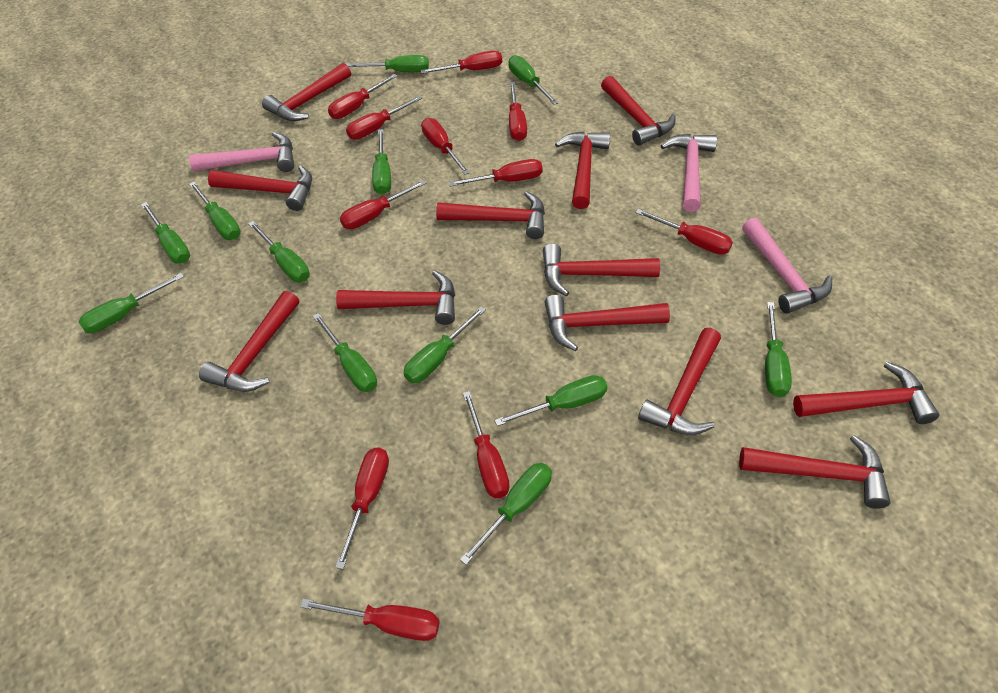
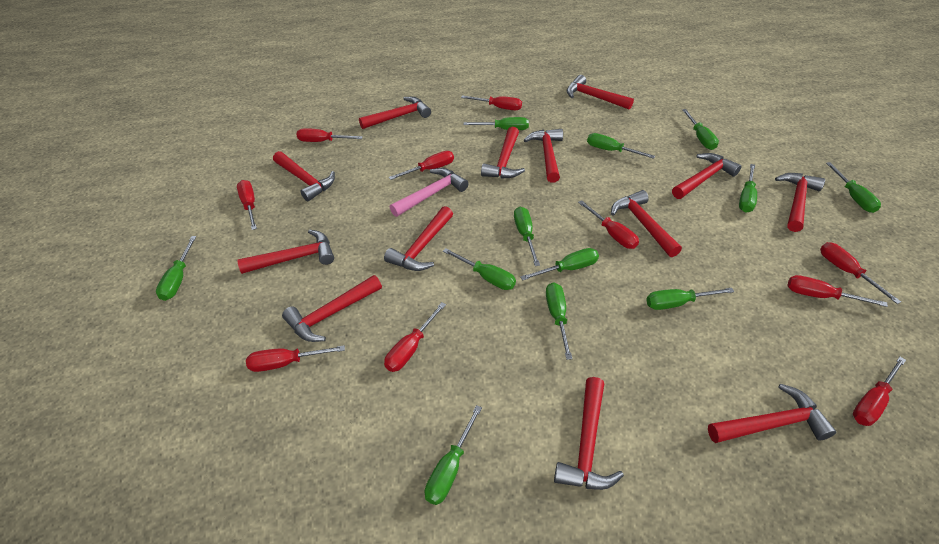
pink hammer: [189,132,294,172] [661,134,717,212] [742,218,832,314] = 3 -> [390,168,469,217] = 1
red hammer: [199,291,299,392] [208,165,312,211] [262,63,351,121] [336,271,455,325] [436,191,545,239] [543,243,660,296] [544,295,670,351] [555,131,610,209] [601,76,676,146] [638,328,721,435] [739,435,891,509] [793,362,939,424] = 12 -> [237,230,334,274] [273,151,335,201] [282,275,382,342] [359,97,431,129] [384,206,453,271] [481,127,525,179] [524,129,563,183] [554,377,624,490] [567,75,634,110] [611,190,682,257] [672,153,742,199] [708,384,836,443] [775,173,825,232] = 13
red screwdriver: [301,599,440,641] [328,74,397,119] [335,447,389,569] [340,180,426,229] [346,96,422,139] [420,51,502,74] [421,118,470,175] [449,159,543,186] [463,391,509,498] [509,82,527,141] [635,209,733,255] = 11 -> [237,180,257,230] [246,345,345,372] [296,128,363,142] [384,302,446,372] [389,151,454,180] [461,95,522,110] [578,200,639,249] [787,275,888,307] [820,242,901,304] [853,357,906,426] = 10

